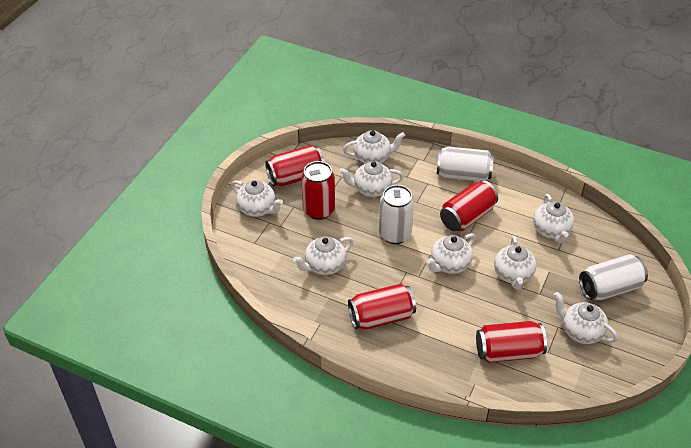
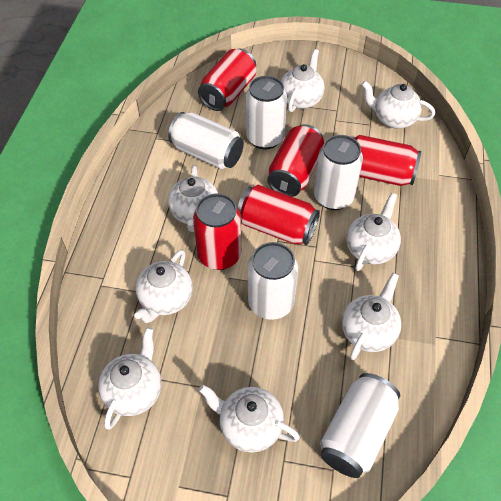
white can: [379,185,414,244] [437,146,494,181] [579,254,648,300] = 3 -> [168,112,244,169] [246,76,287,149] [248,242,298,320] [314,135,363,210] [320,373,400,478] = 5

